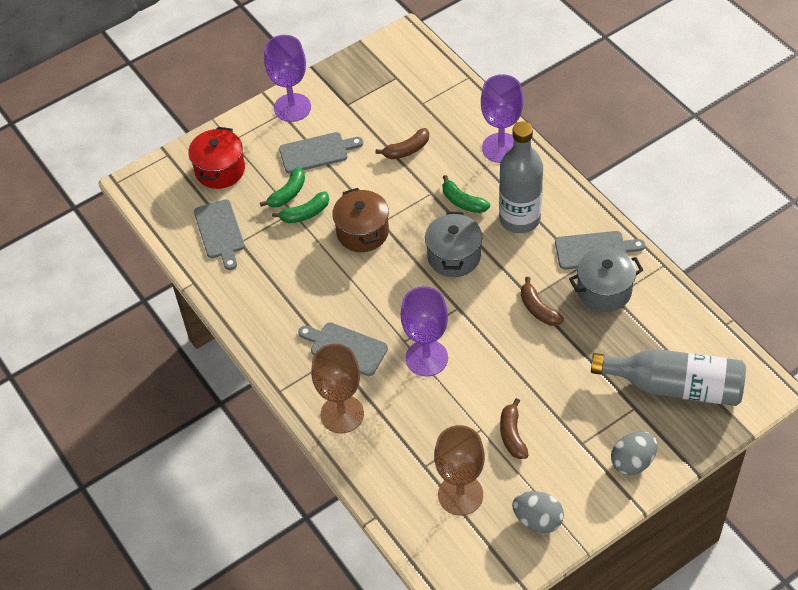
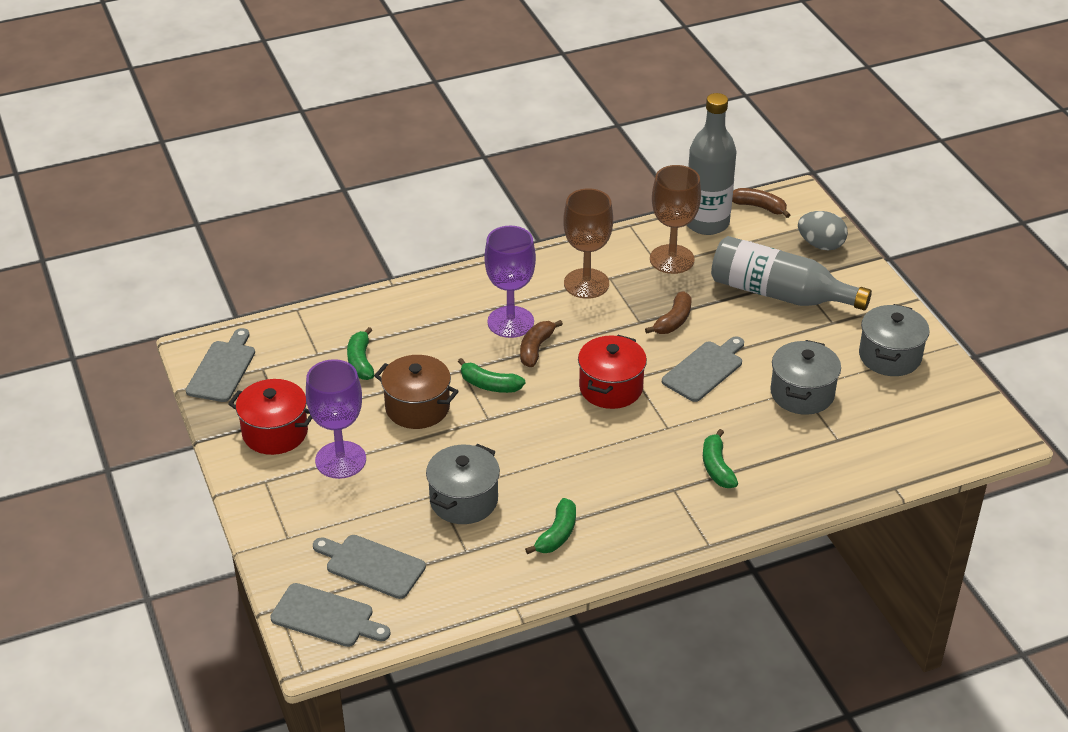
green banana: [260,167,305,207] [272,192,329,223] [443,175,490,213] = 3 -> [347,327,374,380] [458,358,525,393] [525,498,576,554] [703,429,738,488] = 4
grey egg: [512,491,564,533] [611,432,657,476] = 2 -> [798,211,848,251] = 1
grey pot: [425,212,482,277] [569,247,643,312] = 2 -> [426,444,500,524] [771,340,841,415] [859,304,930,376] = 3
purple goblet: [264,35,311,122] [401,286,448,376] [481,74,523,163] = 3 -> [306,359,366,479] [484,226,536,338] = 2
red pot: [188,127,245,189] = 1 -> [228,379,312,455] [578,335,647,409] = 2

